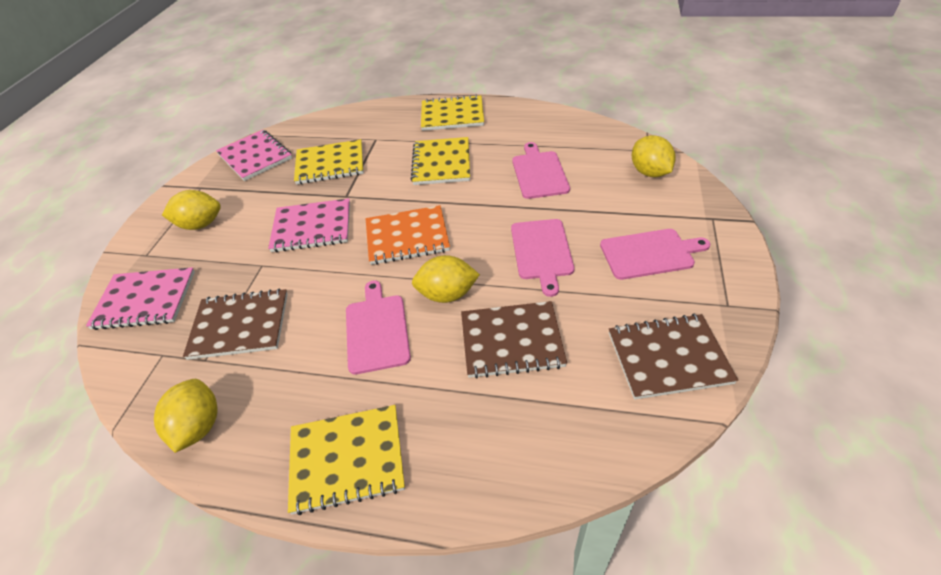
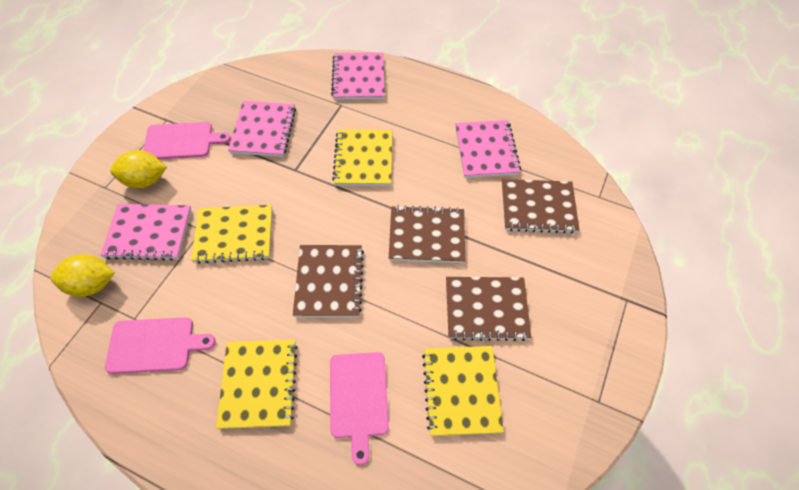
brown notebook: [183,289,288,360] [461,301,567,379] [609,313,738,400] = 3 -> [293,245,364,317] [389,205,465,263] [446,277,531,341] [502,179,580,234] = 4
orange notebook: [366,205,450,265] = 1 -> none = 0
pink cutting board: [346,281,411,375] [511,219,574,297] [512,142,570,199] [600,229,710,280] = 4 -> [105,317,216,374] [143,122,231,159] [330,352,389,465] = 3
pink notebook: [86,267,195,330] [216,130,292,181] [268,198,350,252] = 3 -> [100,204,191,261] [228,101,296,157] [331,52,385,100] [455,120,521,178] = 4
yellow lemon: [154,379,218,453] [162,190,221,230] [412,255,480,303] [632,135,676,177] = 4 -> [50,254,114,297] [110,150,167,188] = 2

